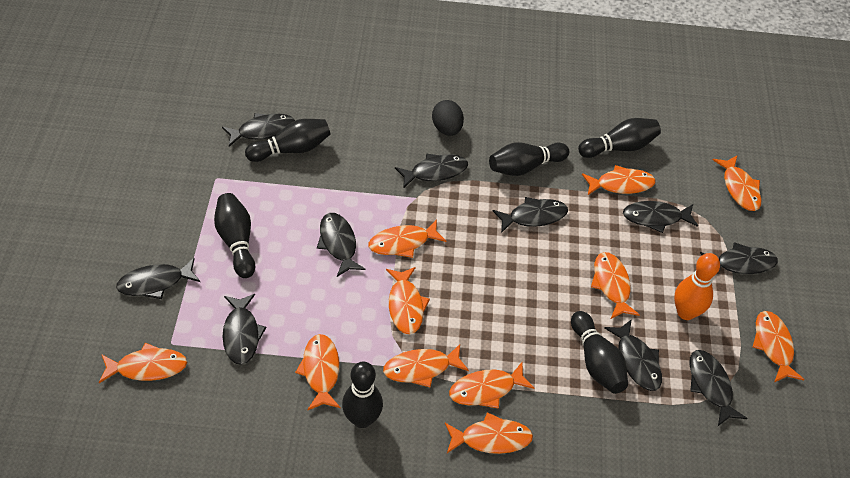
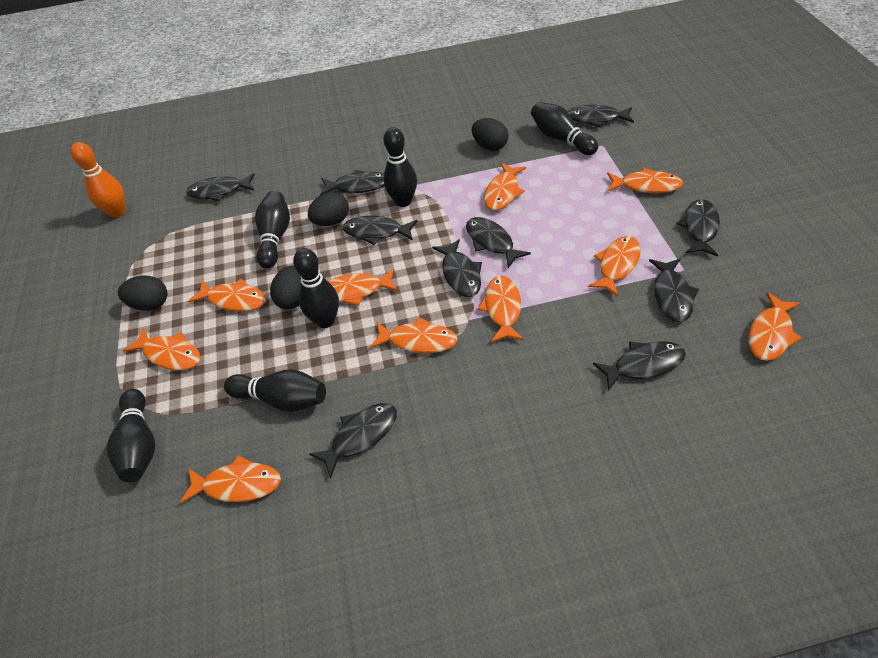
black egg: [432,100,464,136] = 1 -> [118,276,167,311] [270,265,301,310] [308,192,349,226] [472,118,509,151] = 4
orange fish: [99,343,187,383] [295,334,340,411] [368,219,446,258] [383,344,469,387] [386,267,430,334] [445,412,533,454] [449,362,534,409] [582,165,655,195] [591,252,640,319] [713,156,761,211] [753,311,805,382] = 11 -> [122,328,201,371] [180,455,281,503] [188,279,266,312] [328,269,398,306] [370,317,458,353] [478,275,524,342] [484,163,526,210] [588,236,641,297] [607,168,683,193] [749,292,802,361] = 10

